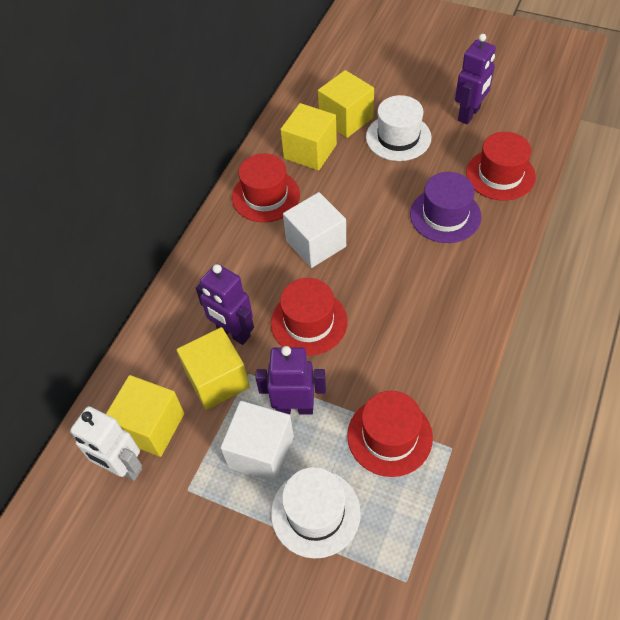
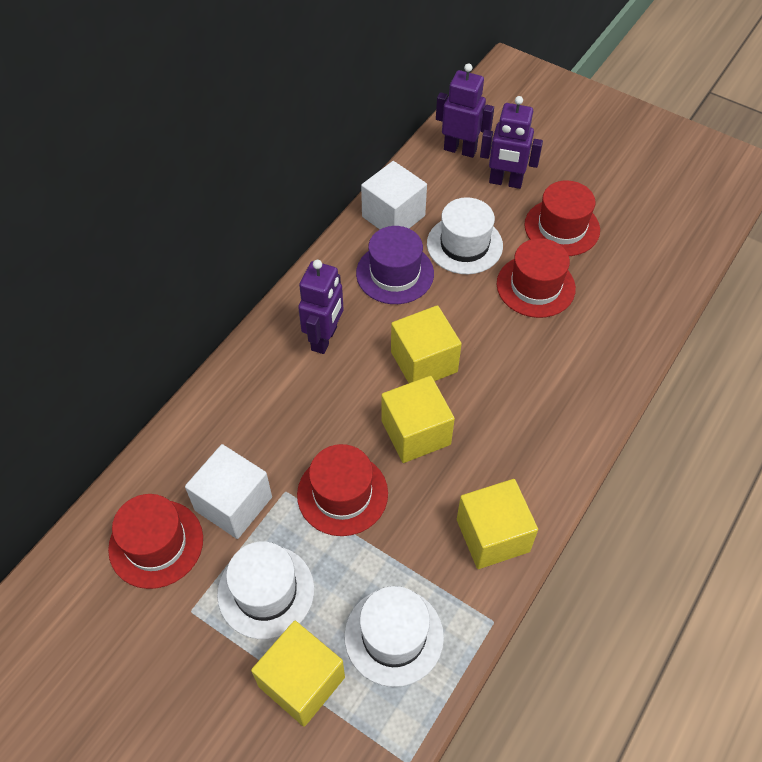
white hat: [271,467,361,559] [366,95,432,161] = 2 -> [217,541,314,639] [344,586,444,687] [427,197,503,274] = 3
white robot: [70,406,142,481] = 1 -> none = 0

